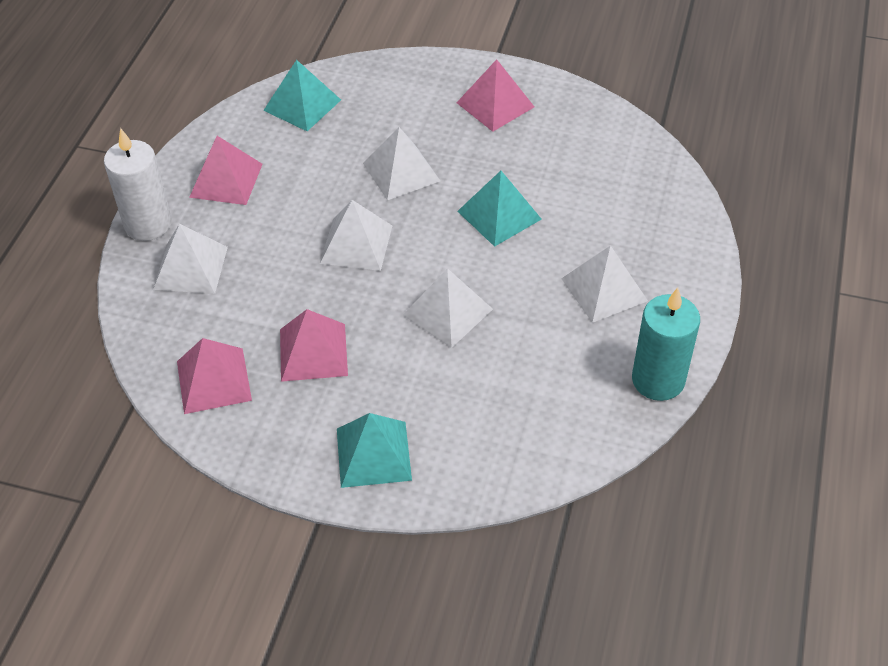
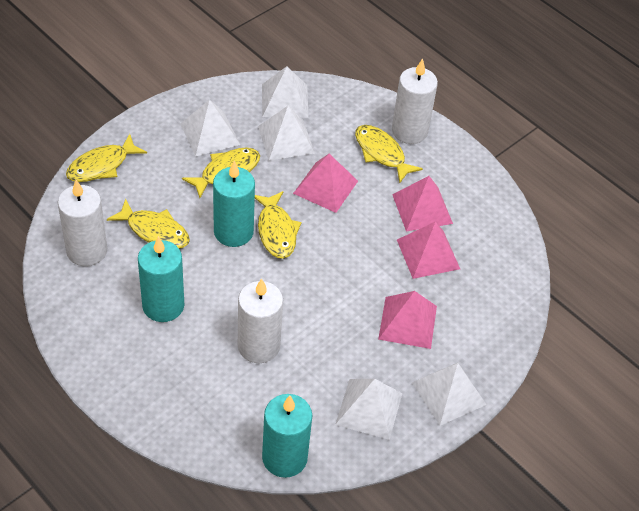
turquoise candle: [632,288,700,401] = 1 -> [138,236,184,322] [213,161,255,247] [262,394,312,478] = 3
turquoise pyramid: [263,60,341,131] [337,413,412,488] [457,171,542,247] = 3 -> none = 0
white candle: [104,128,172,241] = 1 -> [58,180,107,266] [238,278,283,363] [392,58,438,144] = 3
yellow fish: none = 0 -> [66,134,147,182] [107,199,190,249] [182,147,260,198] [255,191,301,259] [355,125,423,183] = 5

